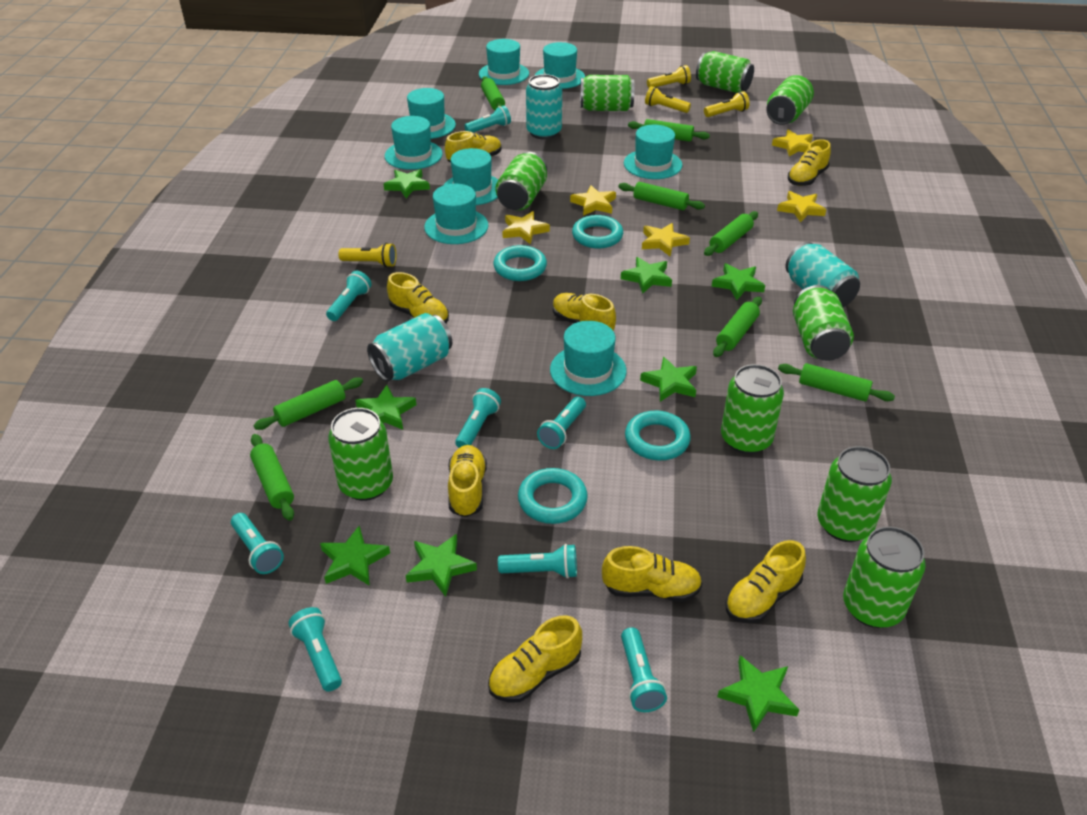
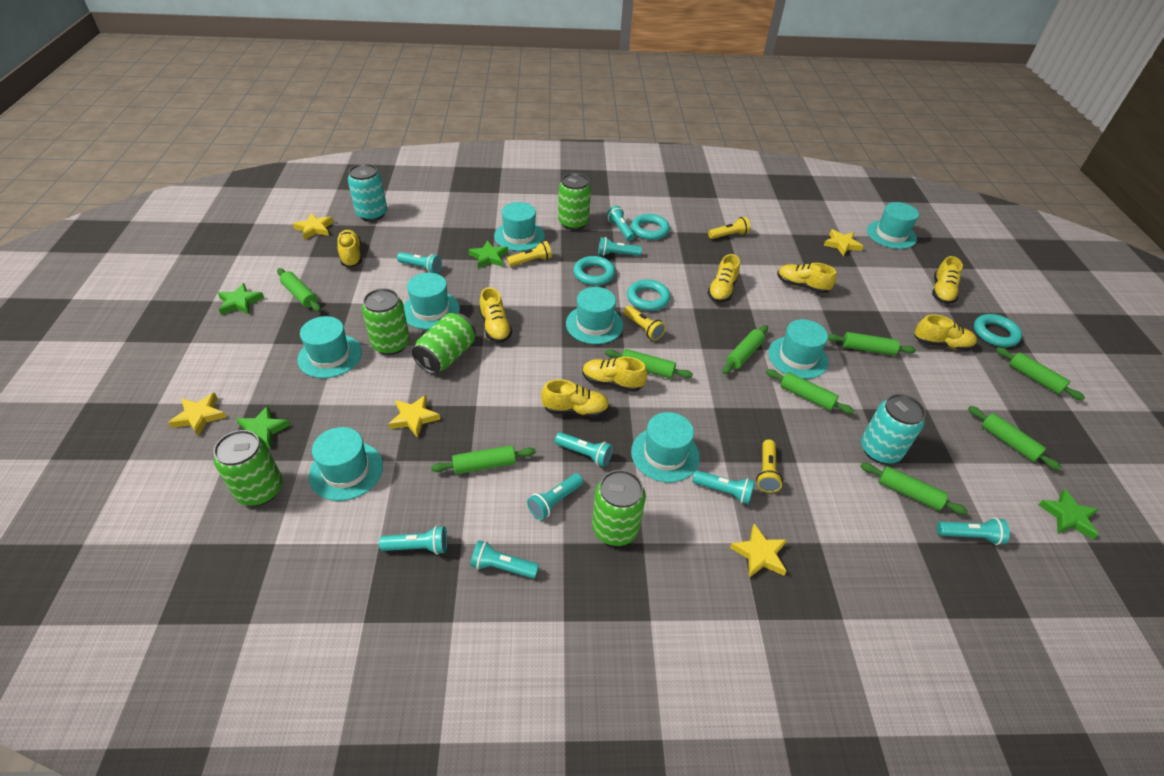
green can: [328,408,393,501] [495,152,547,210] [580,75,634,111] [696,51,754,93] [721,364,784,454] [766,75,814,125] [793,285,854,361] [818,446,892,542] [843,526,926,628] = 9 -> [213,430,283,506] [362,288,410,355] [412,313,475,374] [558,173,591,230] [592,470,646,546] = 5
green rolling pin: [250,434,294,521] [254,377,363,430] [481,76,505,110] [618,182,705,210] [628,119,710,142] [704,211,758,256] [713,297,762,357] [778,363,895,401] = 8 -> [277,268,321,312] [431,445,536,474] [605,349,693,379] [722,325,768,374] [766,369,854,414] [828,332,916,355] [860,463,968,515] [968,406,1062,471] [996,347,1085,400] = 9
green star: [320,526,390,586] [355,385,416,430] [384,169,430,198] [406,534,477,597] [621,257,672,294] [640,357,697,402] [712,263,765,300] [717,655,799,733] = 8 -> [218,283,264,315] [236,406,290,449] [469,240,508,268] [1038,489,1099,539] = 4
turquoise can: [367,313,452,382] [526,74,562,139] [785,242,860,307] = 3 -> [348,164,387,221] [861,394,926,464] = 2
turquoise flashlight: [231,513,284,574] [288,607,342,692] [326,271,372,321] [455,388,501,448] [464,105,511,132] [498,544,577,579] [537,396,586,449] [621,627,667,712] = 8 -> [379,526,448,555] [397,252,442,274] [470,540,539,579] [527,473,583,520] [555,432,613,467] [598,237,642,256] [607,206,635,241] [692,470,755,505] [937,518,1010,545] = 9

